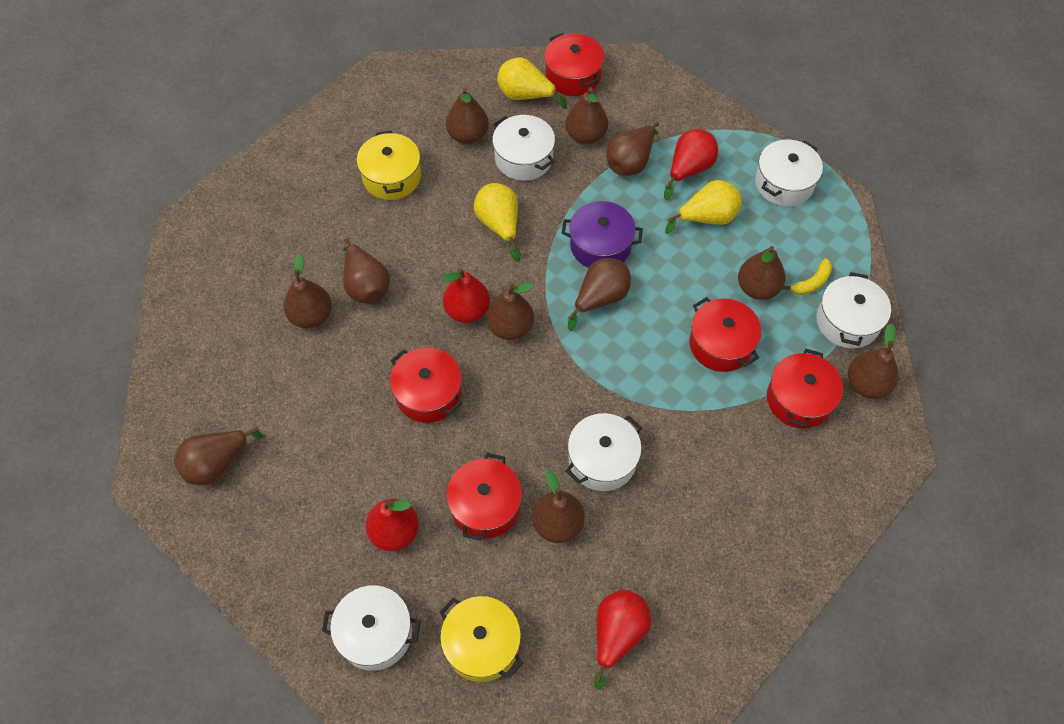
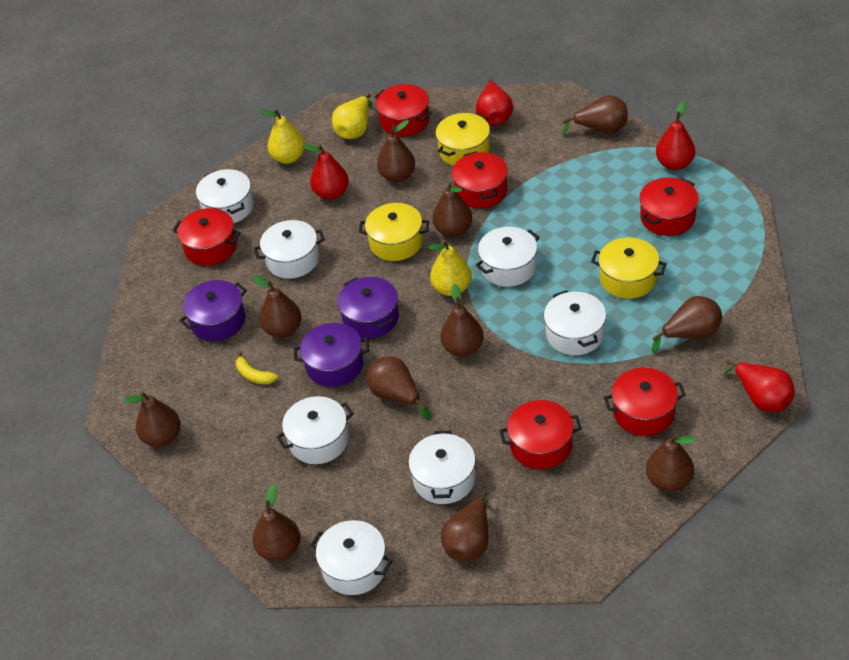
purple pot: [562,201,643,268] = 1 -> [179,280,247,341] [294,323,369,387] [338,277,399,339] = 3
red pot: [390,347,462,423] [446,453,522,541] [544,33,604,96] [689,297,761,372] [767,349,843,428] = 5 -> [172,208,241,266] [375,84,432,137] [452,151,508,208] [499,400,582,469] [604,367,686,436] [639,177,699,236] = 6
white pot: [322,585,421,671] [492,115,555,181] [566,413,642,491] [755,140,823,206] [816,272,891,348] = 5 -> [196,169,254,223] [254,220,325,279] [276,396,354,464] [310,520,393,595] [408,431,476,504] [476,227,540,287] [544,290,606,355] = 7
yellow pot: [357,131,421,200] [439,596,523,682] = 2 -> [359,203,429,261] [435,113,490,166] [591,237,667,299] = 3

